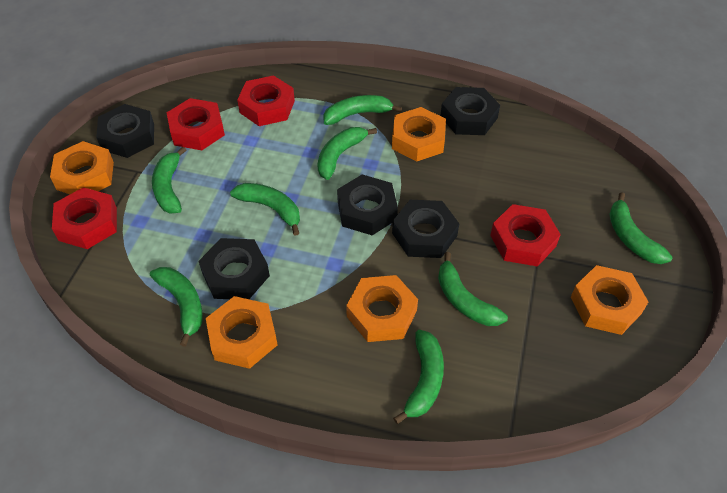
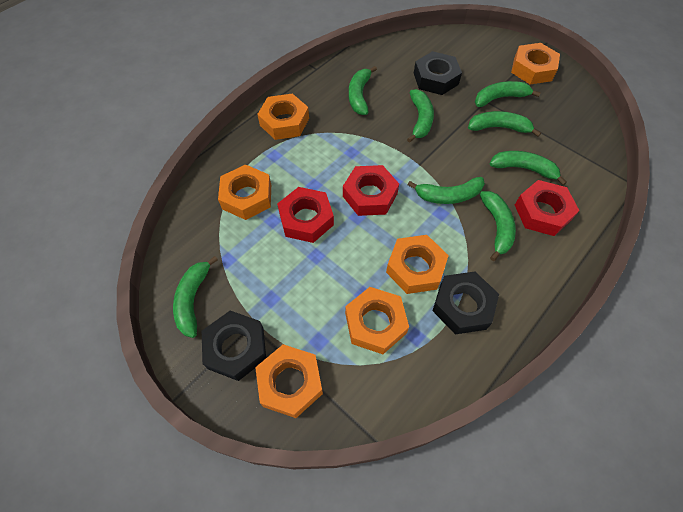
black nut: [96,104,154,158] [198,238,270,299] [337,175,398,235] [392,200,459,258] [441,87,500,135] = 5 -> [202,311,266,381] [414,51,462,95] [432,272,499,334] = 3
orange nut: [50,141,114,194] [206,296,277,369] [346,275,418,342] [392,107,446,162] [571,265,648,335] = 5 -> [218,164,271,220] [255,344,323,418] [257,93,309,140] [345,287,409,354] [386,235,449,294] [511,43,560,84] = 6
red nut: [52,187,117,249] [167,98,225,150] [237,75,295,126] [490,204,561,267] = 4 -> [277,187,334,243] [343,165,399,216] [515,180,580,236] = 3

